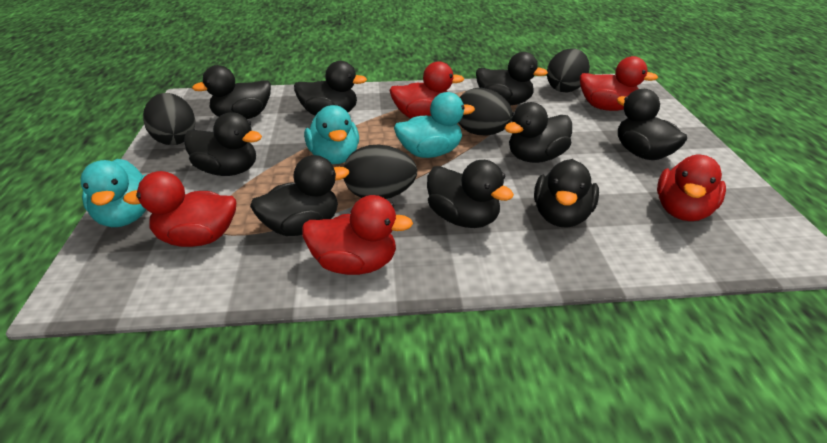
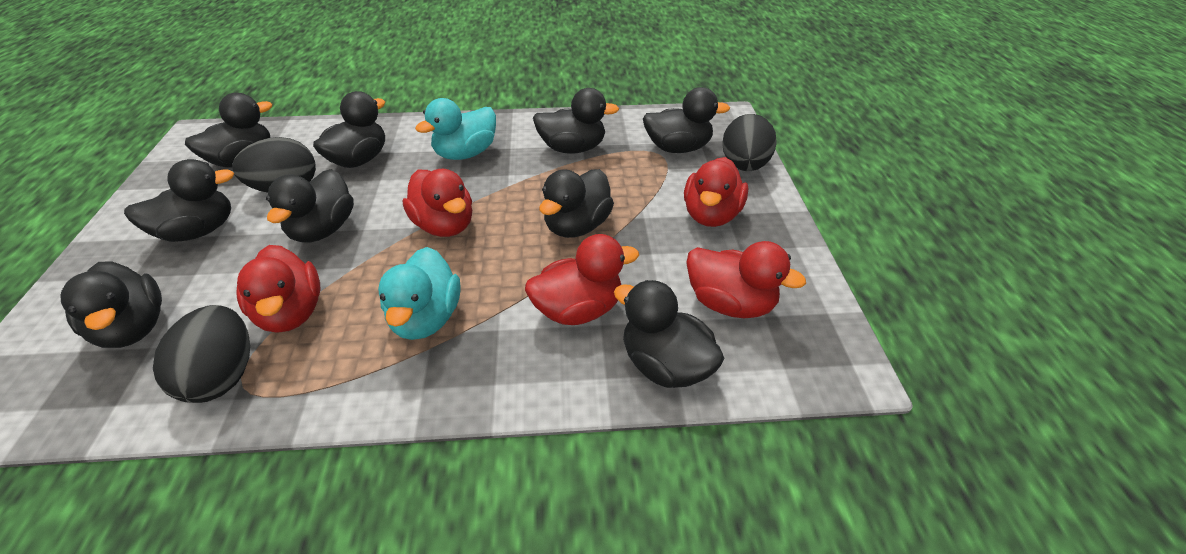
black egg: [143,93,195,145] [344,145,417,199] [458,88,513,136] [547,48,590,92] = 4 -> [153,305,250,403] [232,137,316,193] [722,114,777,171] = 3
turquoise duck: [80,159,146,227] [304,105,359,164] [394,92,475,158] = 3 -> [378,247,461,340] [415,98,496,160] = 2

